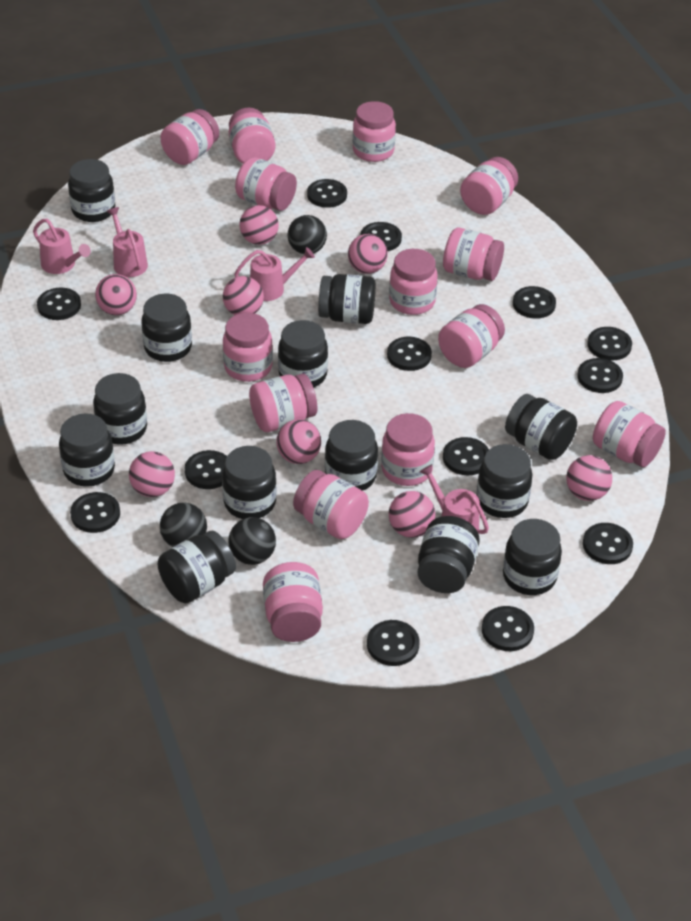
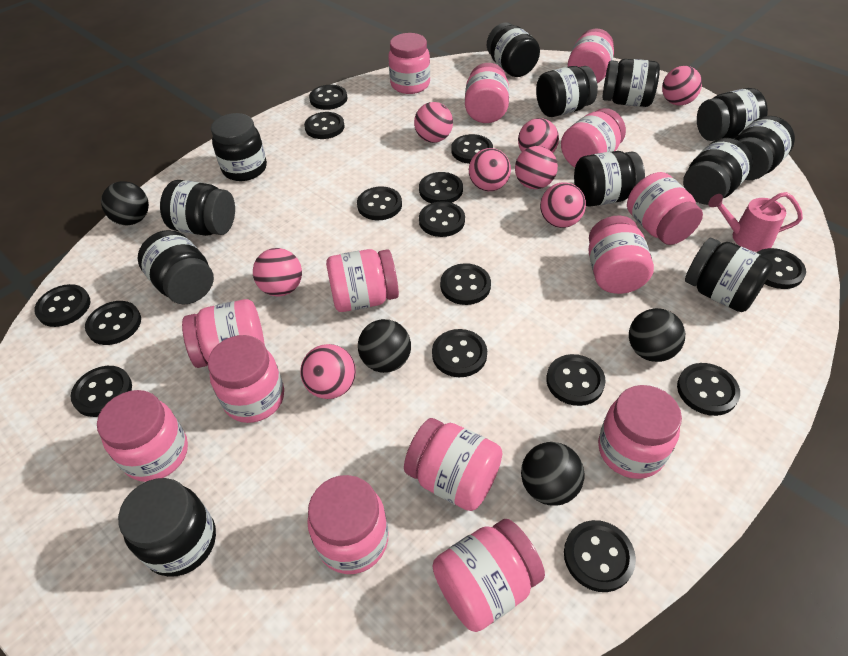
black ball: [160,502,207,547] [228,517,276,565] [288,215,327,254] = 3 -> [101,181,149,225] [358,319,411,373] [521,442,584,506] [629,308,685,362] = 4
black button: [37,288,81,320] [70,492,120,533] [185,450,227,489] [307,179,347,208] [361,222,402,251] [367,620,419,666] [387,337,432,371] [443,437,489,475] [482,606,534,651] [513,286,556,319] [577,358,623,393] [583,523,633,564] [587,327,632,360] = 13 -> [34,284,90,327] [71,366,132,417] [85,301,141,345] [304,112,345,139] [309,85,347,110] [357,187,402,220] [419,172,463,203] [419,201,465,237] [432,329,487,377] [440,263,491,305] [451,134,493,164] [546,354,606,406] [564,520,636,592] [677,363,740,416] [757,248,806,289] = 15
black jar: [59,413,115,487] [68,159,115,222] [93,373,147,445] [142,294,192,362] [158,531,236,603] [222,446,277,519] [278,320,328,388] [318,274,376,324] [325,420,378,491] [418,516,480,593] [477,444,532,518] [503,519,562,595] [505,394,577,460] = 13 -> [118,478,216,577] [138,230,214,305] [160,180,235,236] [211,113,267,181] [487,23,540,77] [536,66,598,117] [574,151,645,206] [603,59,660,107] [683,138,753,205] [685,238,773,312] [697,88,768,141] [735,116,795,180] = 12
pink watering can: [33,218,91,274] [107,207,148,277] [234,247,315,301] [420,464,489,534] = 4 -> [708,192,803,252] = 1

